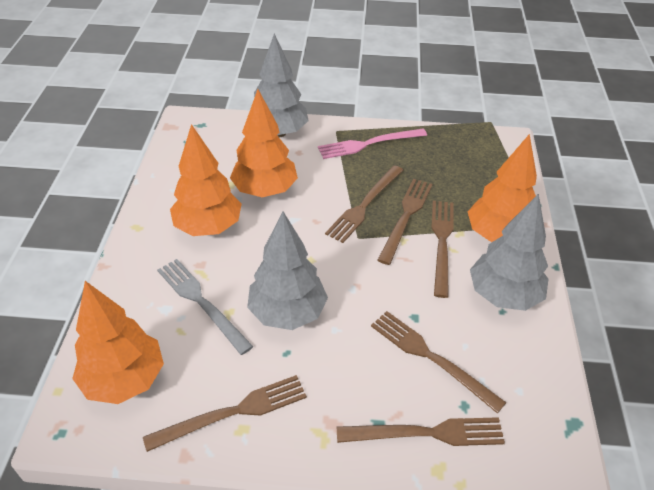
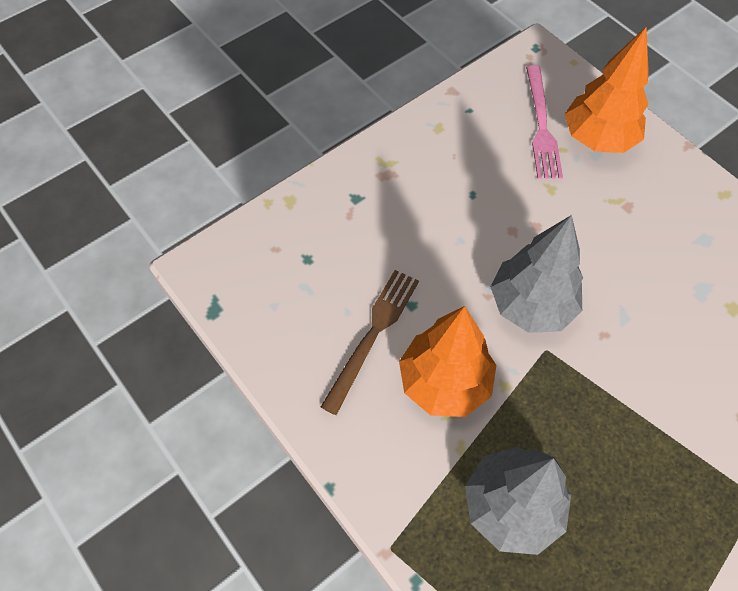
brown fork: [143,375,307,452] [325,165,403,243] [337,417,505,446] [371,311,506,413] [377,179,432,265] [431,201,454,298] = 6 -> [321,270,419,415] = 1
grey fork: [157,259,253,355] = 1 -> none = 0
grey tree: [247,212,328,330] [254,33,308,137] [470,194,548,311] = 3 -> [465,447,571,555] [491,215,583,333] = 2
orange tree: [72,281,164,404] [170,124,242,236] [230,89,298,197] [468,134,537,242] = 4 -> [399,306,496,417] [565,26,649,153] = 2

